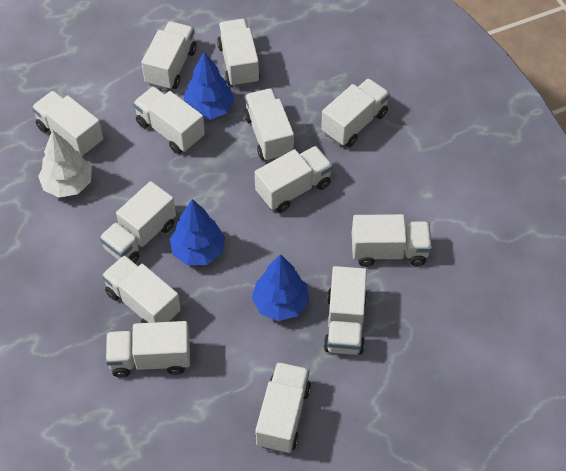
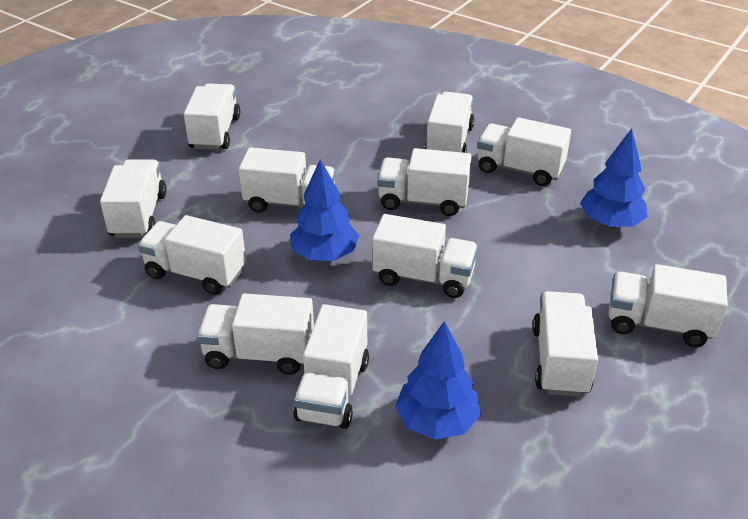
white tree: [38,130,92,198] = 1 -> none = 0
white truck: [32,91,103,157] [99,181,176,263] [102,255,181,323] [106,321,190,378] [133,86,205,154] [141,21,197,90] [217,19,261,87] [244,88,294,162] [255,146,333,213] [255,362,311,453] [321,78,390,147] [324,266,367,355] [352,214,432,267] = 13 -> [100,159,167,238] [138,215,246,295] [184,83,240,150] [197,293,314,375] [239,147,336,213] [293,304,369,429] [372,214,478,298] [377,148,471,216] [424,92,475,153] [477,117,571,186] [532,291,598,397] [609,264,728,347] = 12

